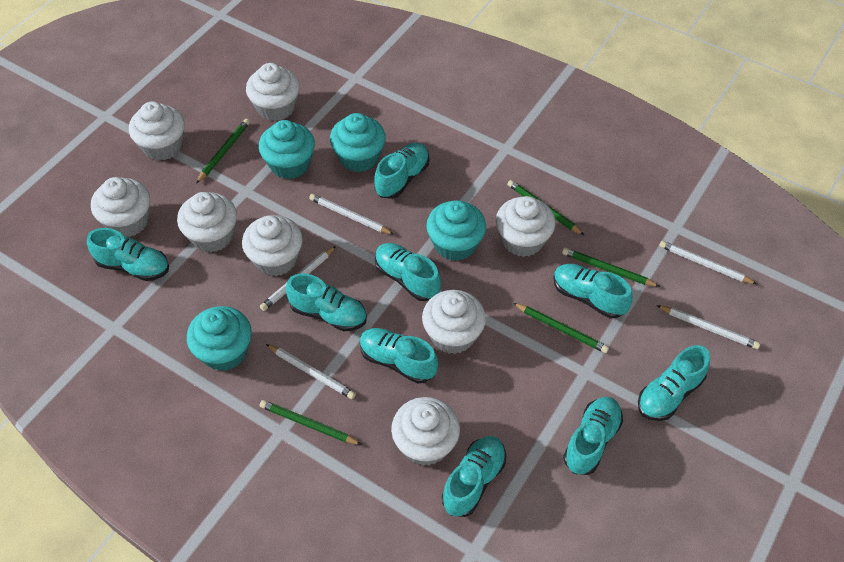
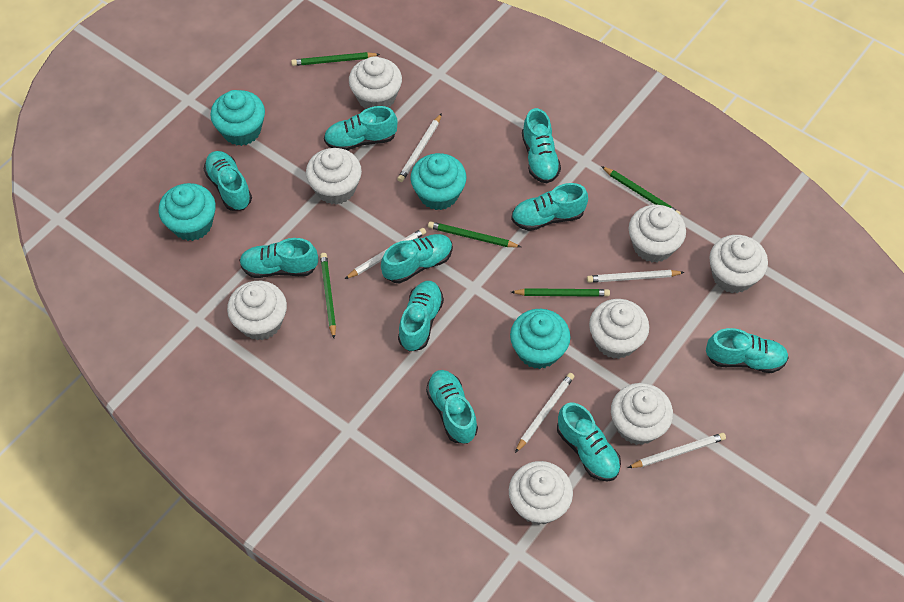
turquoise shoe: [87,228,169,281] [285,273,367,331] [360,328,438,383] [374,143,430,199] [375,243,441,301] [442,436,506,517] [553,264,633,318] [563,397,623,475] [638,345,710,421] = 9 -> [204,151,252,211] [239,238,318,278] [324,106,397,151] [381,234,453,283] [398,281,444,352] [426,370,478,443] [511,183,588,231] [522,108,561,183] [557,403,621,482] [706,328,789,373] = 10

